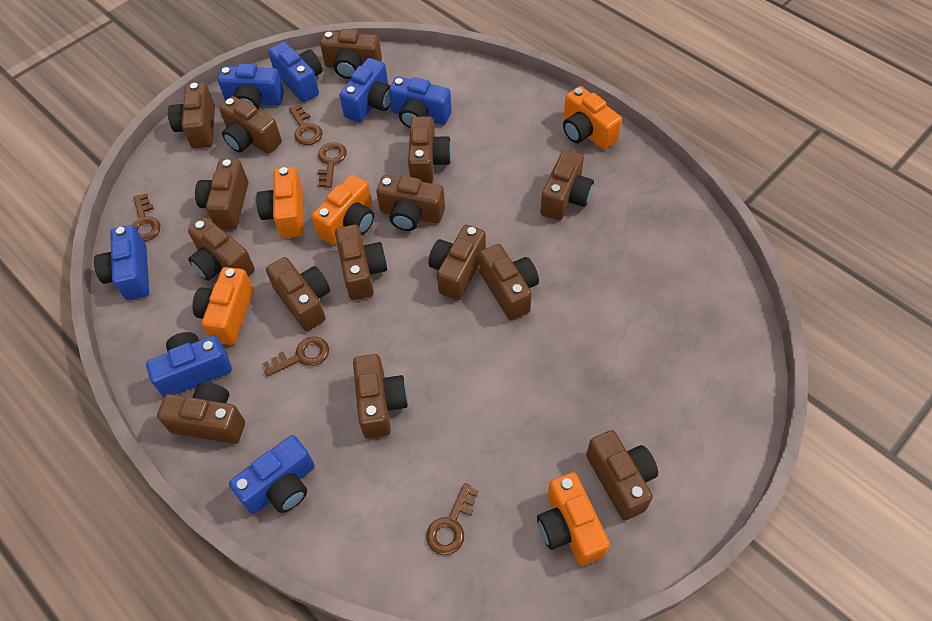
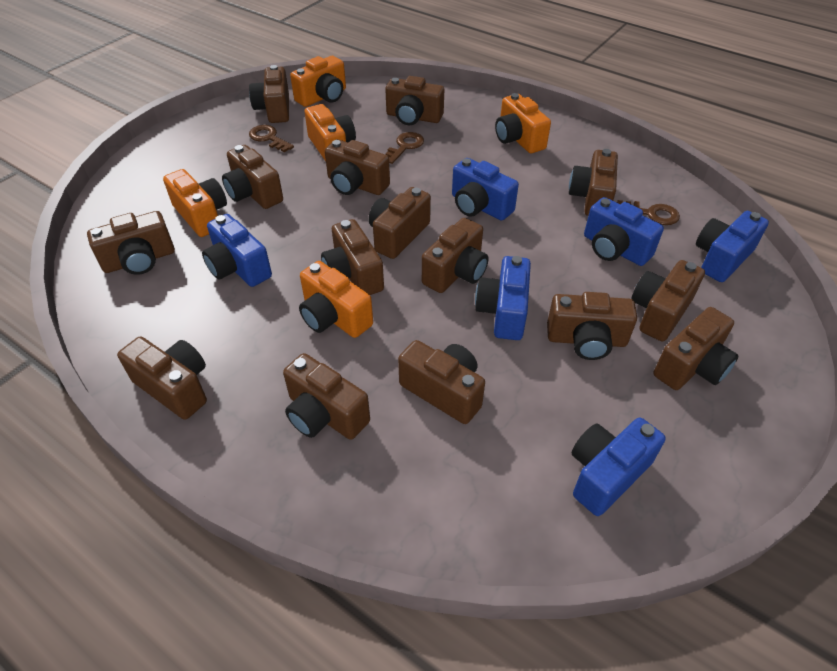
blue camera: [94,225,149,300] [146,332,232,397] [218,63,284,110] [229,435,315,514] [268,42,322,102] [340,58,391,122] [389,76,452,128] = 7 -> [202,214,272,287] [452,158,519,221] [475,256,531,340] [572,417,666,516] [584,197,664,266] [696,211,769,282] = 6
brown key: [132,193,160,241] [263,336,329,377] [289,105,323,145] [318,142,347,188] [426,483,479,555] = 5 -> [249,125,294,152] [386,132,424,164] [617,200,680,225] = 3

